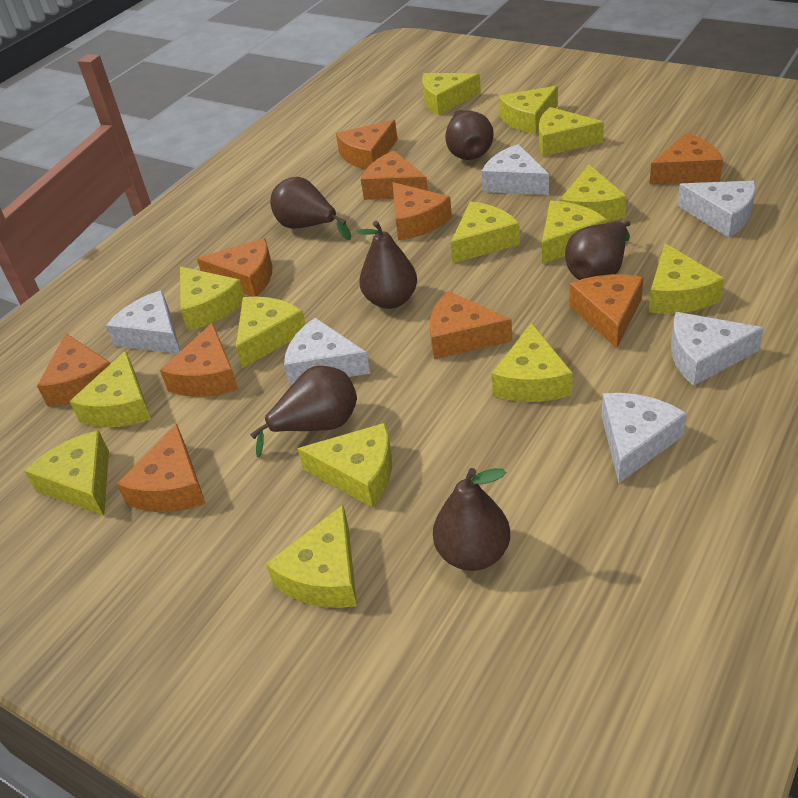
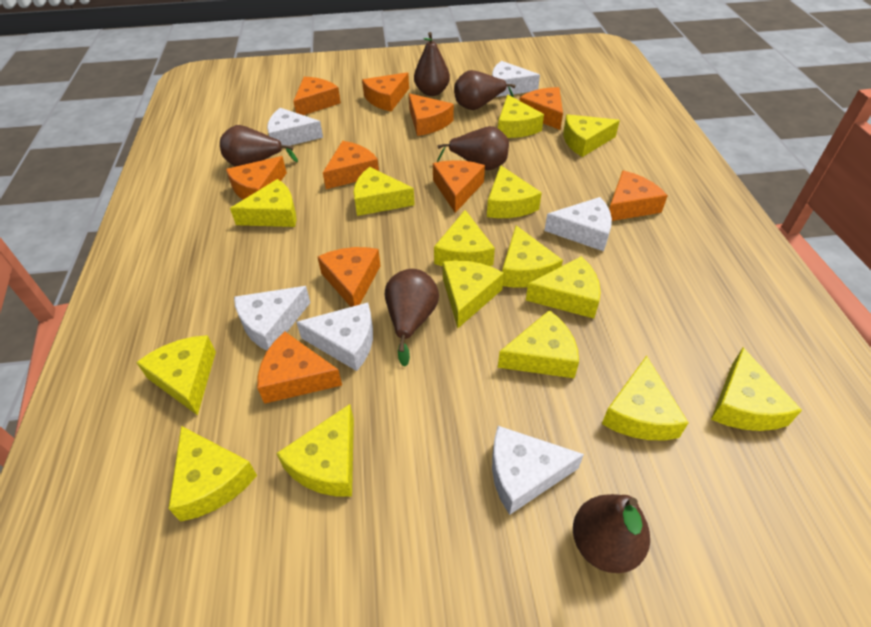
yellow cheese: [24,430,109,516] [69,350,151,427] [180,267,245,331] [236,297,306,368] [266,505,357,608] [297,423,392,508] [422,73,481,115] [451,201,520,264] [492,323,573,402] [499,86,558,134] [539,107,604,156] [542,201,607,264] [560,164,626,222] [649,243,724,314] = 14 -> [136,335,216,415] [169,426,257,522] [230,179,297,227] [276,404,354,497] [354,167,415,216] [434,210,495,266] [443,260,504,328] [487,165,542,218] [498,95,544,138] [498,310,579,378] [502,225,563,288] [526,256,601,319] [563,114,620,157] [602,356,688,440] [711,348,802,431] = 15

